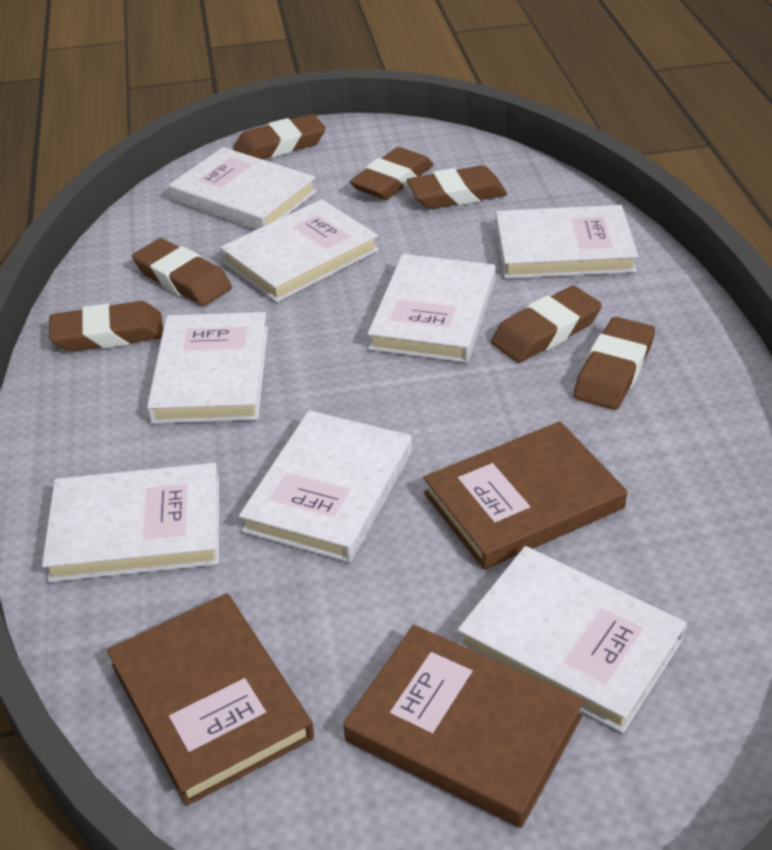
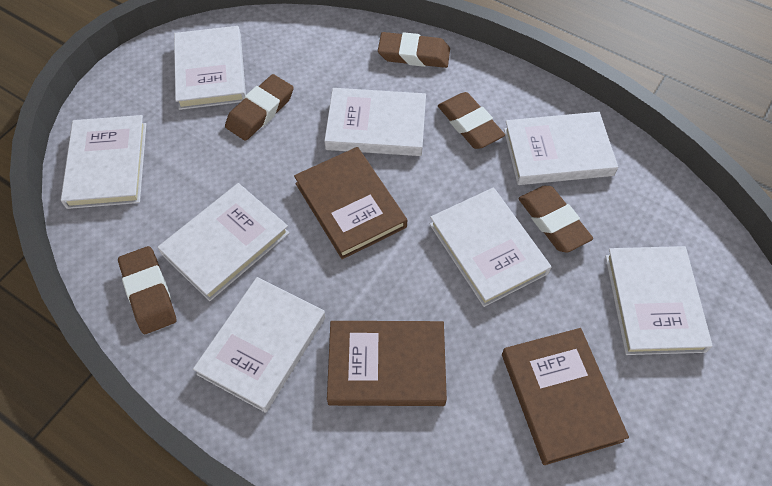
brown eraser: [49,301,163,352] [132,238,232,306] [233,114,326,159] [350,147,434,200] [406,165,507,209] [491,286,602,363] [573,317,655,410] = 7 -> [118,246,177,334] [225,74,294,141] [378,32,450,68] [438,92,505,149] [519,186,593,253] = 5

